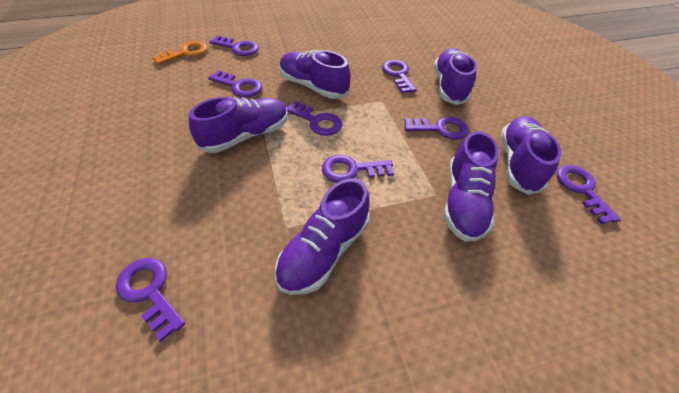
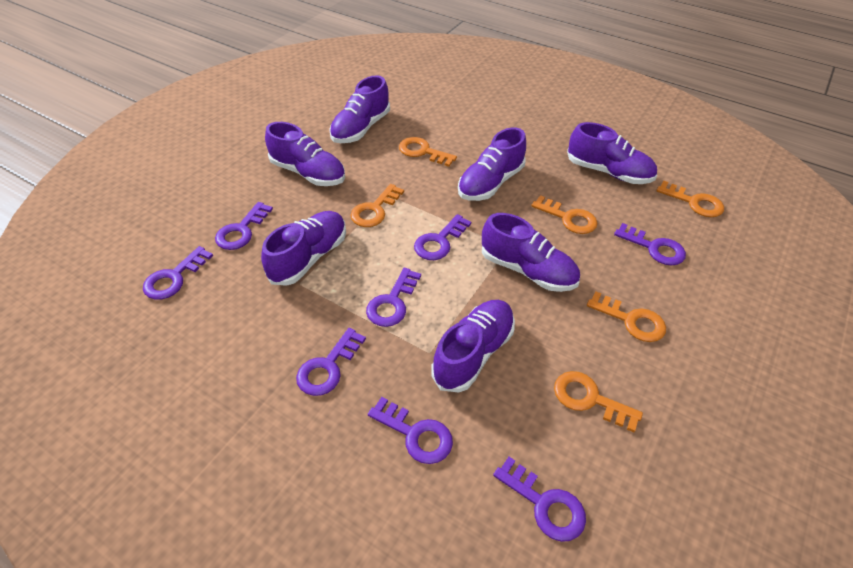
orange key: [152,41,207,65] = 1 -> [350,184,404,227] [399,137,457,167] [531,195,598,234] [554,371,643,432] [587,291,666,342] [657,181,724,217] = 6
purple shoe: [189,97,288,153] [275,178,370,295] [279,50,350,99] [434,48,477,105] [444,131,499,242] [501,116,561,195] = 6 -> [261,211,346,286] [265,122,345,186] [329,75,390,143] [431,300,515,393] [458,128,526,201] [482,213,580,292] [567,122,657,184] = 7

